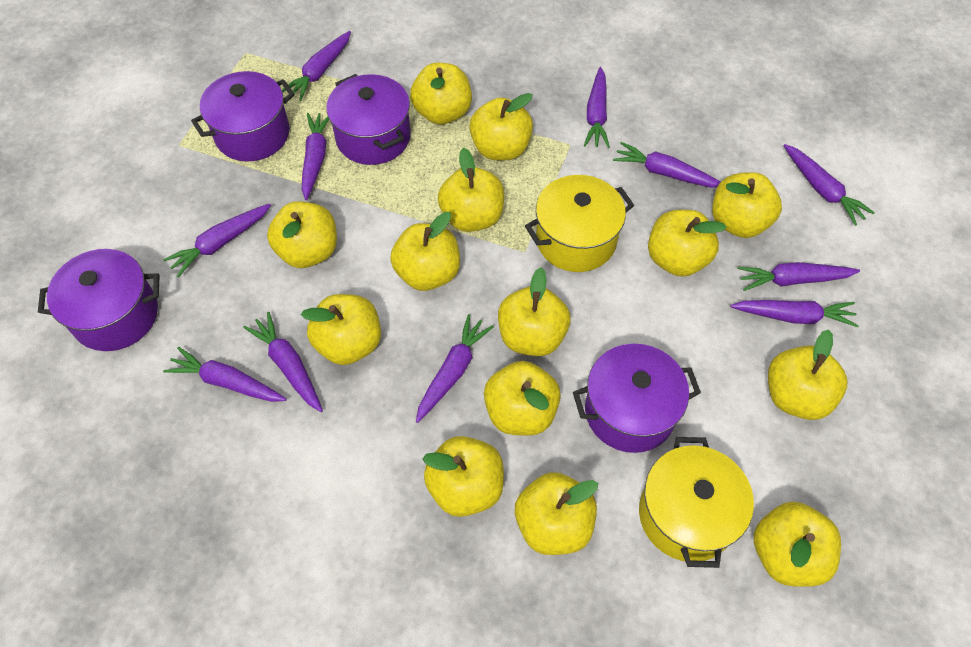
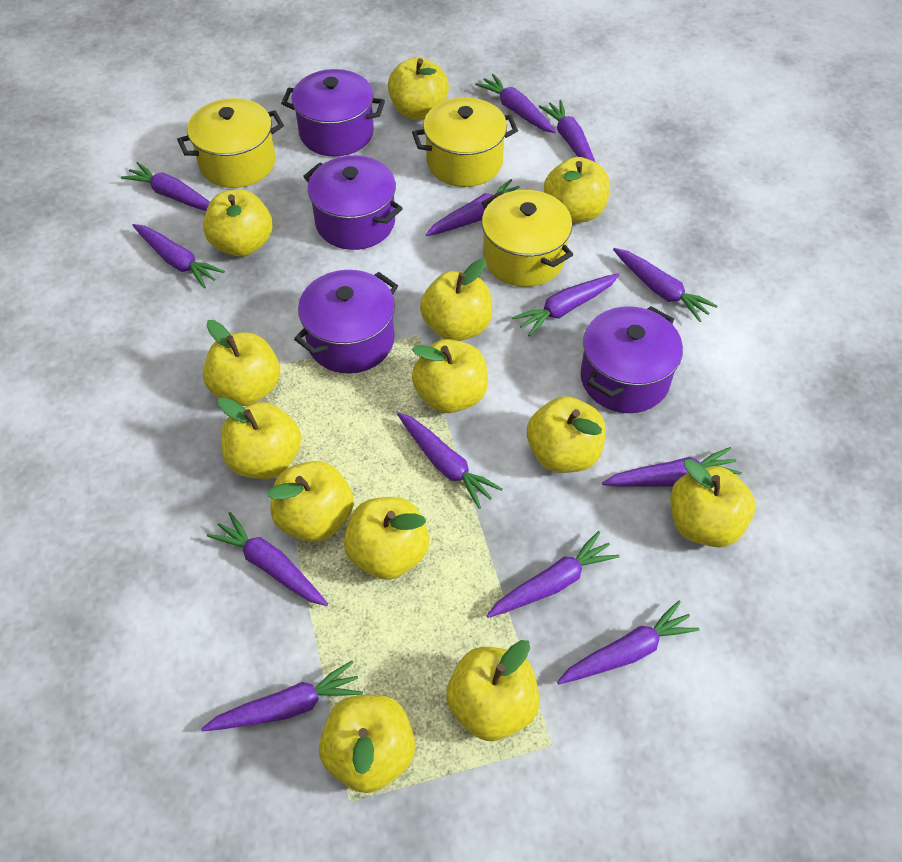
purple carrot: [163,204,271,278] [163,347,287,402] [243,312,323,412] [282,31,351,101] [302,113,329,200] [416,314,494,423] [584,67,610,148] [613,142,720,187] [730,300,859,327] [737,262,860,291] [784,144,875,226] = 11 -> [121,162,210,211] [132,224,225,289] [201,661,363,731] [207,512,328,606] [397,412,502,509] [426,179,520,236] [475,74,556,133] [487,531,619,618] [512,273,619,337] [539,100,595,162] [557,601,700,684] [602,447,742,487] [613,248,717,322] = 13
yellow apple: [267,201,337,268] [301,294,381,365] [390,212,460,291] [410,63,472,125] [422,436,504,517] [438,148,504,232] [469,93,533,160] [484,361,561,436] [498,268,570,356] [515,472,598,555] [648,210,727,277] [712,172,782,238] [754,501,841,587] [768,330,847,420] = 14 -> [203,189,273,257] [203,320,280,406] [218,398,301,479] [268,461,354,542] [319,695,415,793] [344,497,429,580] [388,57,449,120] [412,339,488,413] [420,259,492,341] [446,640,539,741] [527,396,606,473] [544,157,610,223] [670,459,755,547] = 13
yellow pot: [525,175,634,272] [639,437,754,568] = 2 -> [177,98,284,188] [412,97,518,187] [482,190,573,287] = 3

